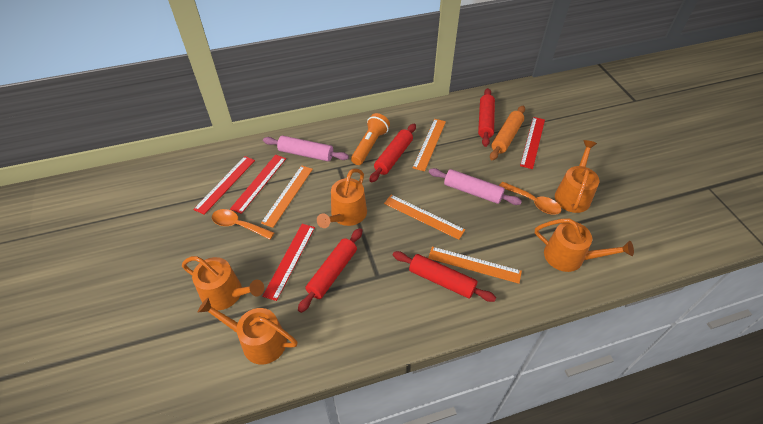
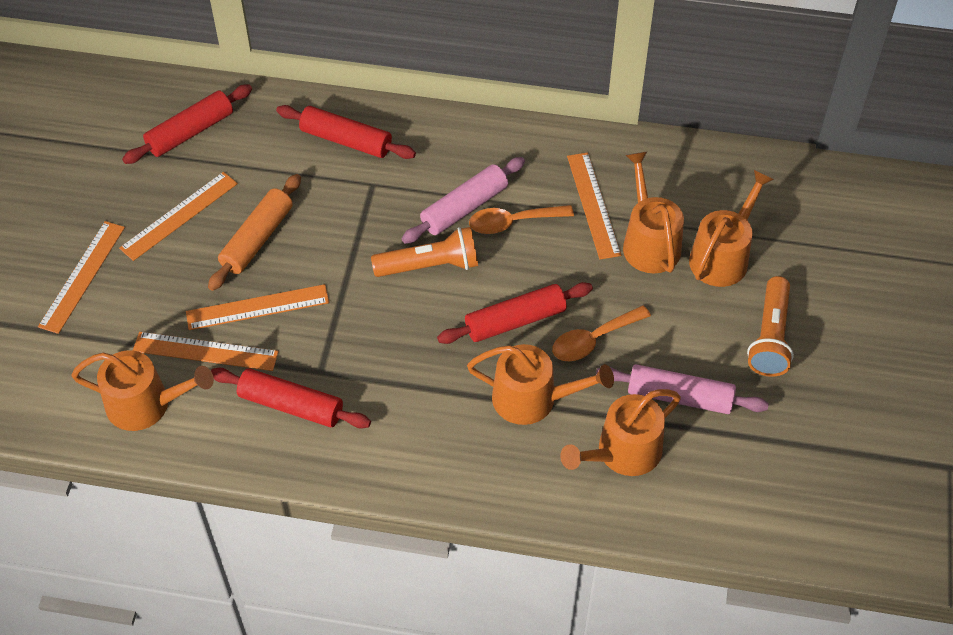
orange flashlight: [351,113,390,165] = 1 -> [371,227,478,277] [747,276,794,377] = 2
orange ruler: [261,165,313,228] [384,195,465,240] [413,119,446,171] [428,247,522,284] = 4 -> [38,221,125,334] [119,172,238,261] [133,332,279,371] [186,284,329,330] [567,152,621,259] = 5
red ruler: [193,156,255,215] [230,155,286,214] [262,224,315,301] [520,117,545,169] = 4 -> none = 0

